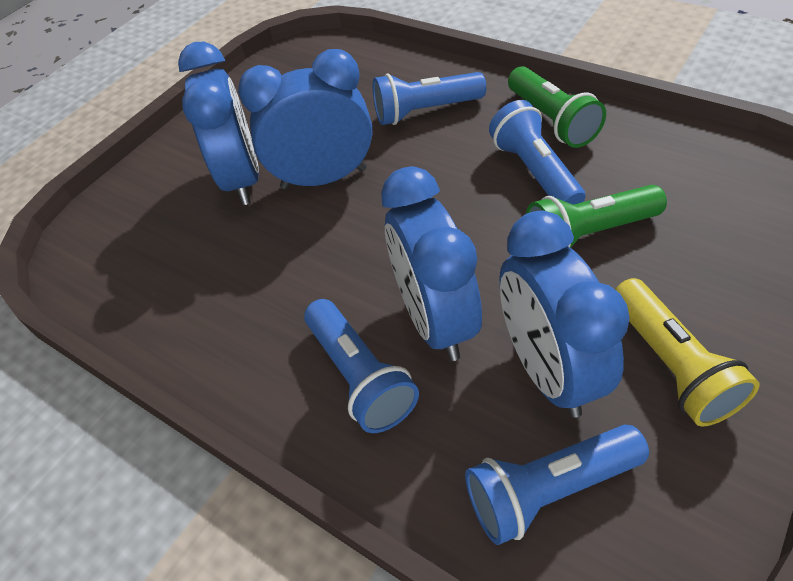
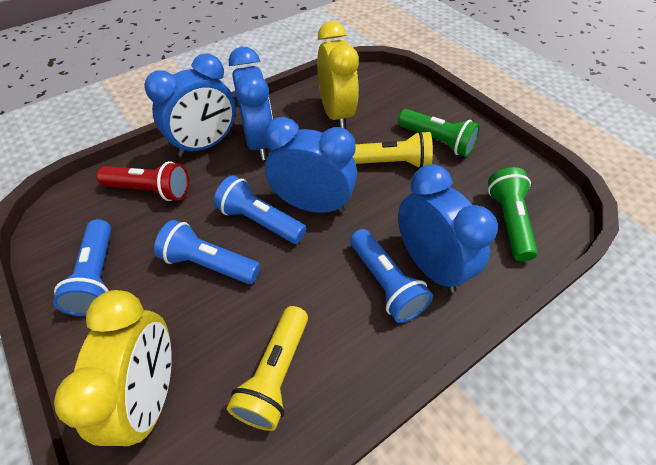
red flashlight: none = 0 -> [97,161,189,201] = 1
yellow clock: none = 0 -> [54,290,172,446] [317,21,359,129] = 2
yellow flashlight: [615,278,760,426] = 1 -> [227,306,308,431] [353,131,433,169] = 2

